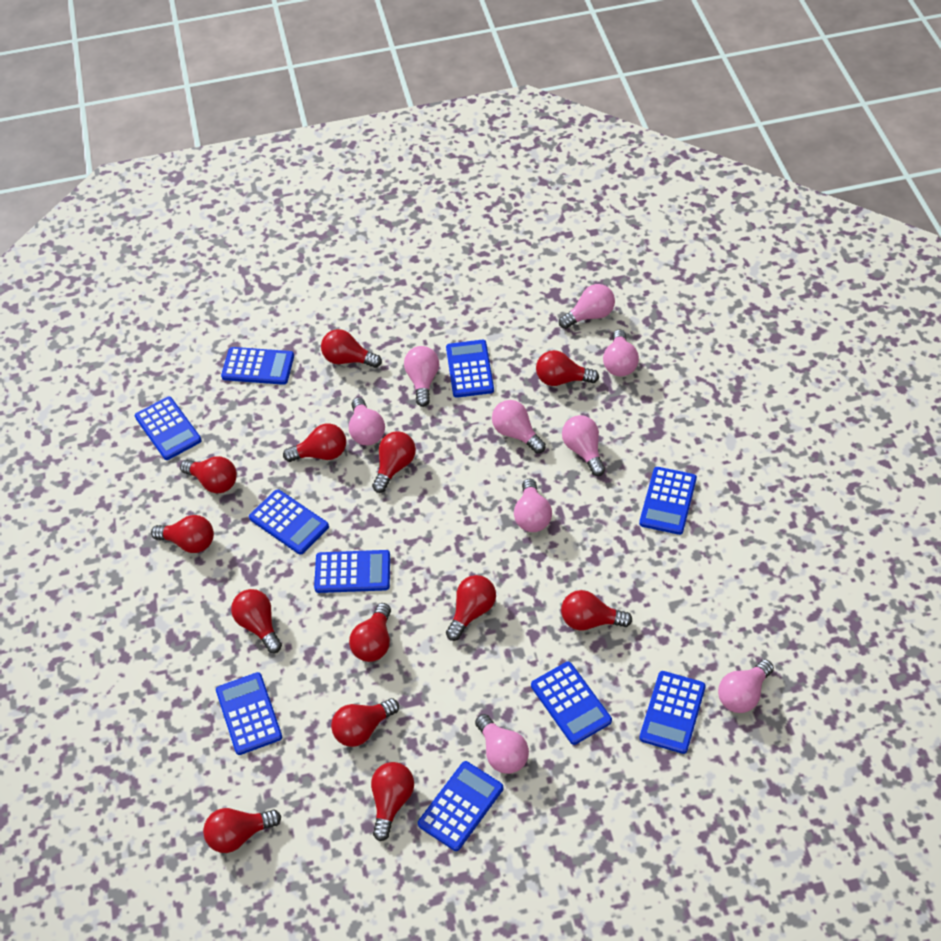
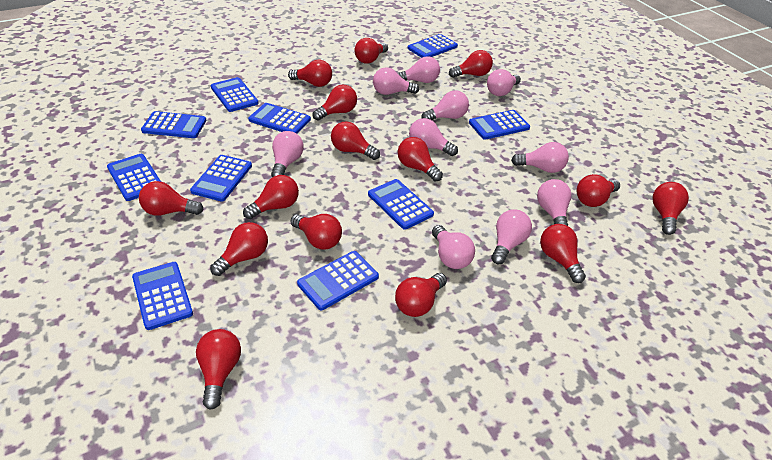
pink light bulb: [349,398,385,445] [404,346,439,407] [475,714,529,774] [492,400,546,453] [514,479,552,532] [559,284,615,329] [562,415,605,476] [603,329,639,376] [718,659,774,713] = 9 -> [271,131,304,177] [373,67,419,95] [398,56,440,83] [409,118,458,156] [421,90,469,120] [432,225,475,269] [487,69,521,96] [491,209,532,264] [511,142,569,173] [537,179,571,226] = 10
red light bulb: [151,515,214,553] [180,456,237,493] [203,808,281,853] [231,589,282,653] [283,424,346,462] [321,329,382,368] [331,698,399,747] [349,603,391,662] [371,762,414,841] [372,431,416,493] [446,575,496,641] [536,350,599,386] [561,590,632,631] = 13 -> [139,181,204,216] [196,329,241,410] [210,222,268,276] [243,175,299,219] [288,60,332,87] [291,214,342,250] [312,85,357,121] [331,122,380,160] [354,38,388,64] [395,273,447,317] [398,137,443,182] [449,50,493,78] [540,224,586,283] [577,174,620,207] [652,182,689,235] = 15

